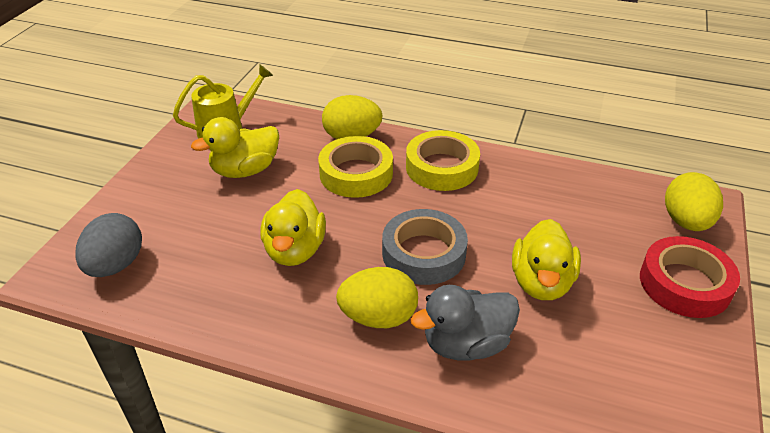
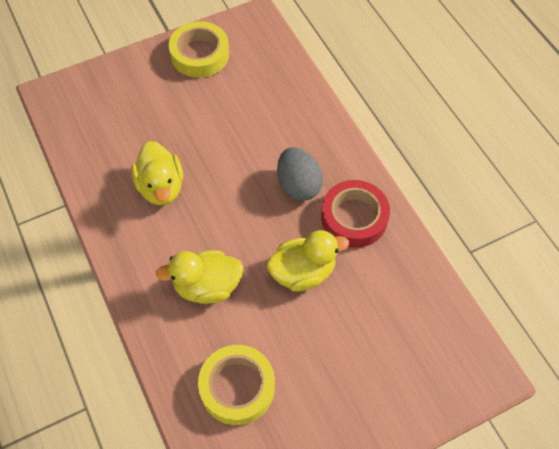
grey duck: [411,285,520,361] = 1 -> none = 0
grey tape: [382,209,468,285] = 1 -> none = 0
yellow egg: [322,95,382,139] [336,267,418,328] [665,172,723,231] = 3 -> none = 0
yellow watering can: [173,64,273,139] = 1 -> none = 0

